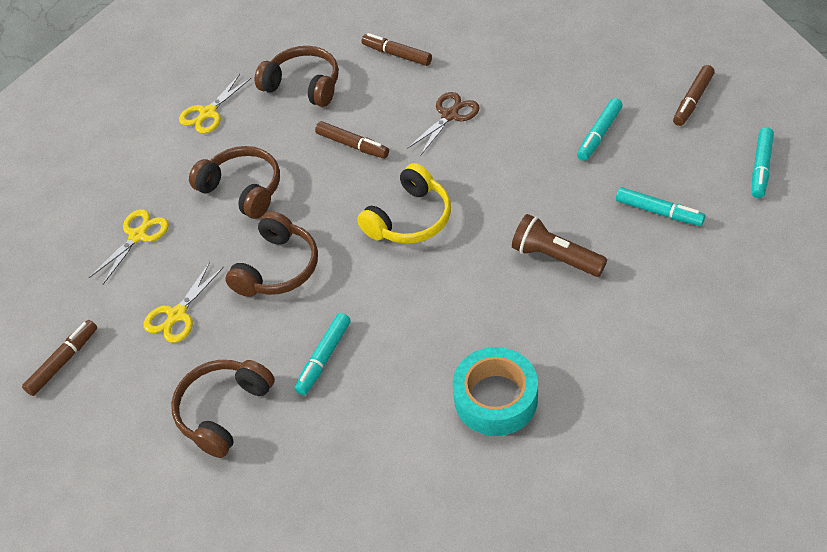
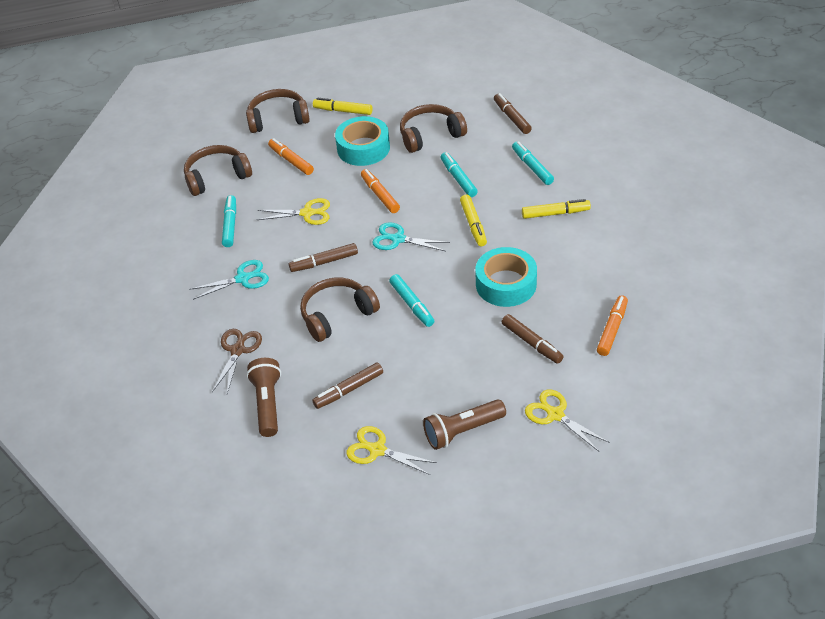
brown flashlight: [512,214,607,277] = 1 -> [246,358,281,437] [423,399,506,450] = 2
orange marker: none = 0 -> [268,138,314,175] [361,169,400,213] [597,295,628,356] = 3
turquoise scissors: none = 0 -> [189,260,269,300] [372,222,450,251] = 2
turquoise tape: [452,347,538,436] = 1 -> [335,116,390,166] [475,247,537,307] = 2
yellow headphones: [357,163,451,244] = 1 -> none = 0
yellow marker: none = 0 -> [313,98,373,115] [460,195,487,246] [522,199,591,219] = 3

